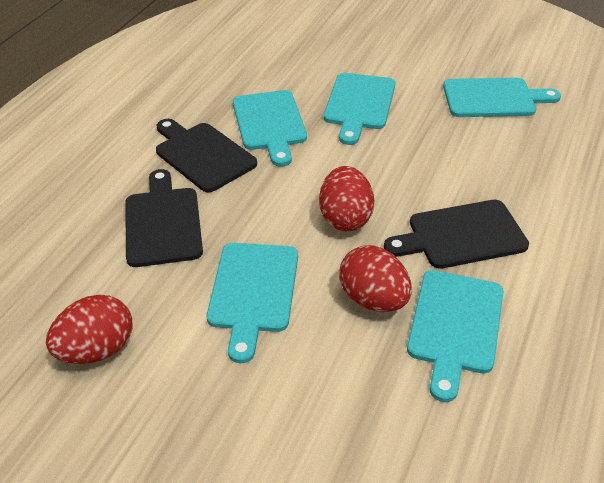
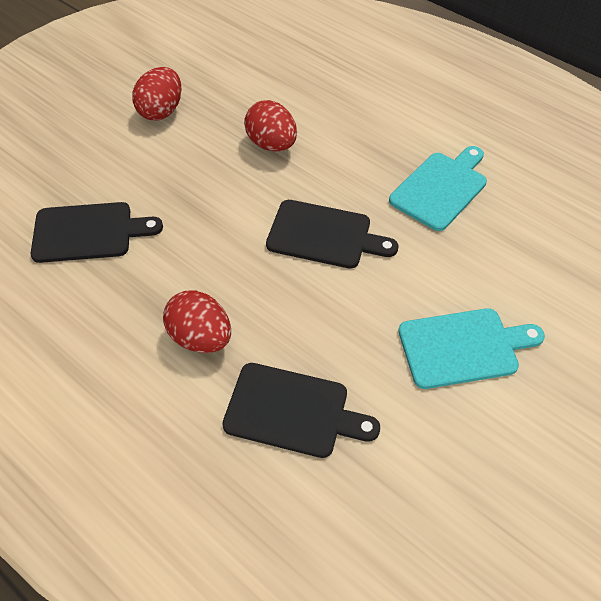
turquoise cutting board: [207,243,298,363] [233,90,307,167] [324,73,395,145] [407,270,503,402] [443,78,561,117] = 5 -> [389,146,487,231] [398,308,545,389] = 2

